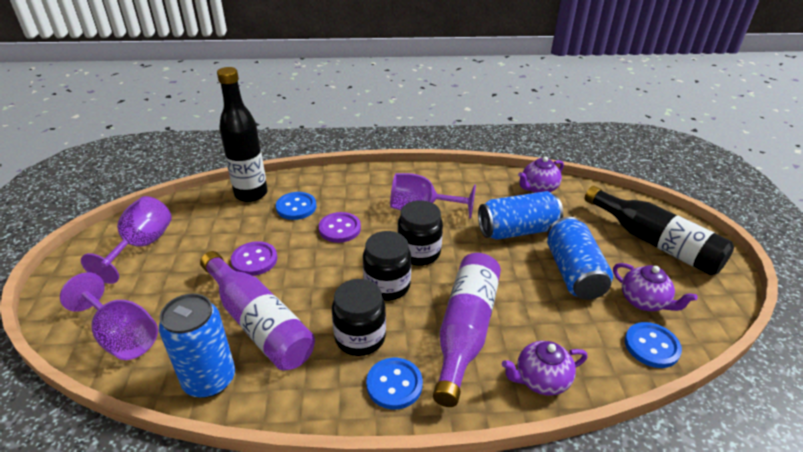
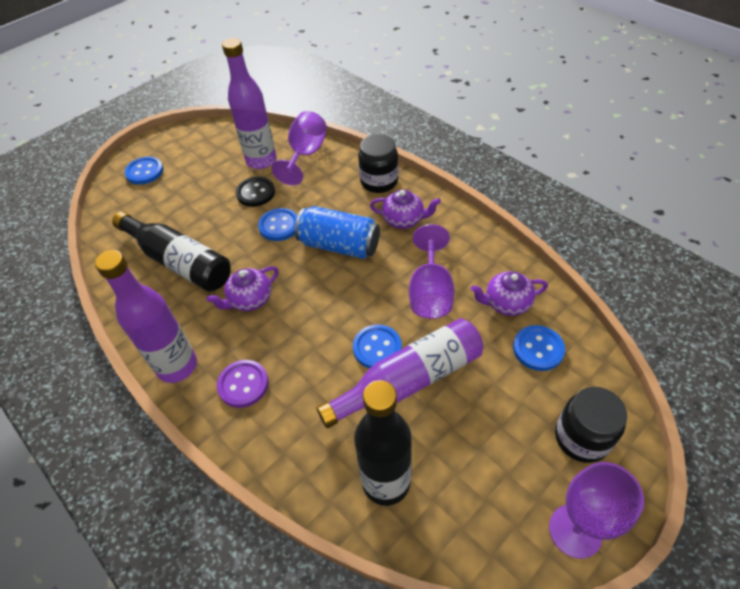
black button: none = 0 -> [236,176,275,207] = 1
black jar: [332,279,386,356] [363,231,411,301] [397,200,443,266] = 3 -> [358,134,398,193] [555,387,627,463] = 2
blue button: [276,192,317,220] [366,358,423,409] [625,322,682,368] = 3 -> [125,157,164,185] [258,208,297,241] [353,324,402,368] [513,325,565,371] = 4
blue can: [159,293,235,398] [478,191,563,240] [547,217,613,300] = 3 -> [295,206,380,259] = 1
purple bottle: [200,251,315,371] [433,253,501,407] = 2 -> [95,250,197,383] [222,38,276,169] [317,318,483,428] = 3
purple button: [231,241,277,276] [319,212,361,243] = 2 -> [217,360,268,408] = 1

